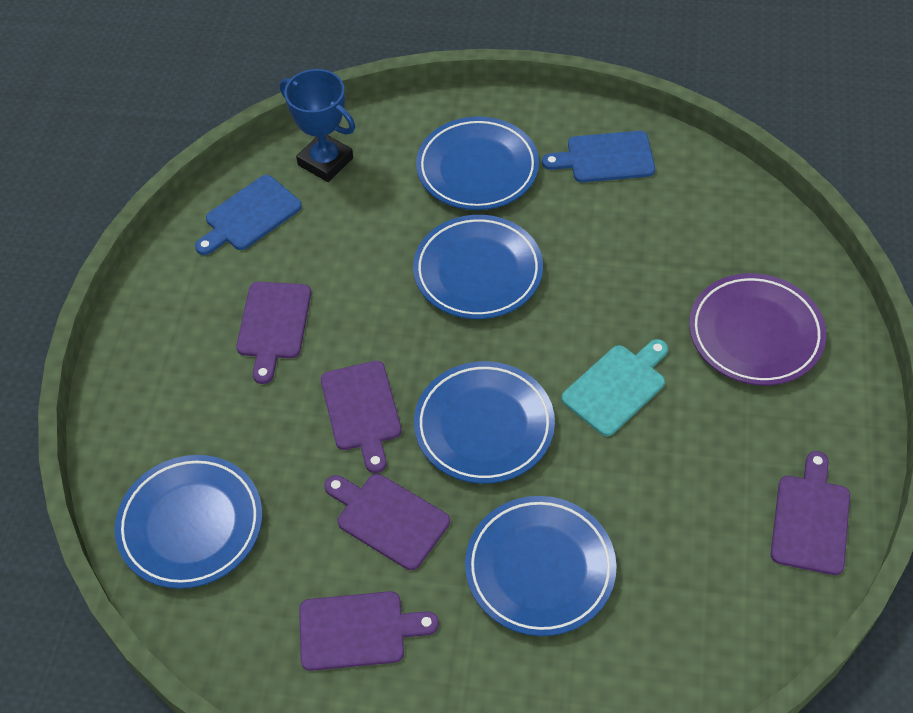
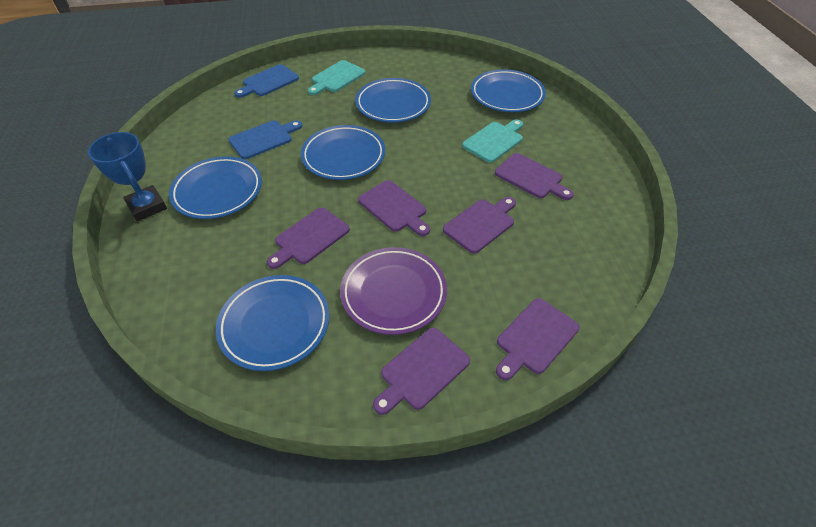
purple cutting board: [236,282,311,384] [299,591,439,671] [321,361,402,473] [324,474,450,570] [771,451,850,575] = 5 -> [267,208,350,269] [358,180,430,236] [373,328,470,415] [443,197,516,254] [495,153,574,200] [496,298,579,380] = 6
turquoise cutting board: [561,339,668,436] = 1 -> [308,60,366,95] [462,119,523,163] = 2

